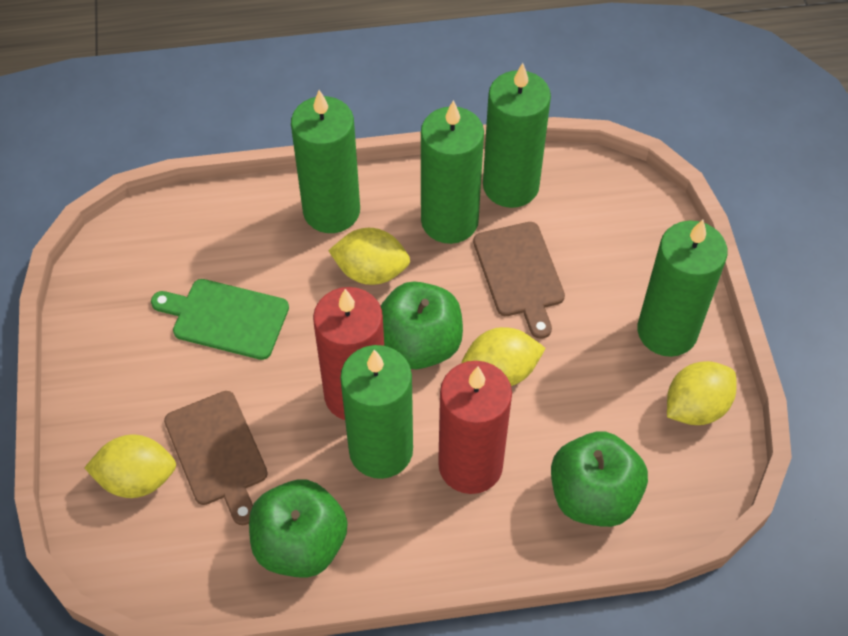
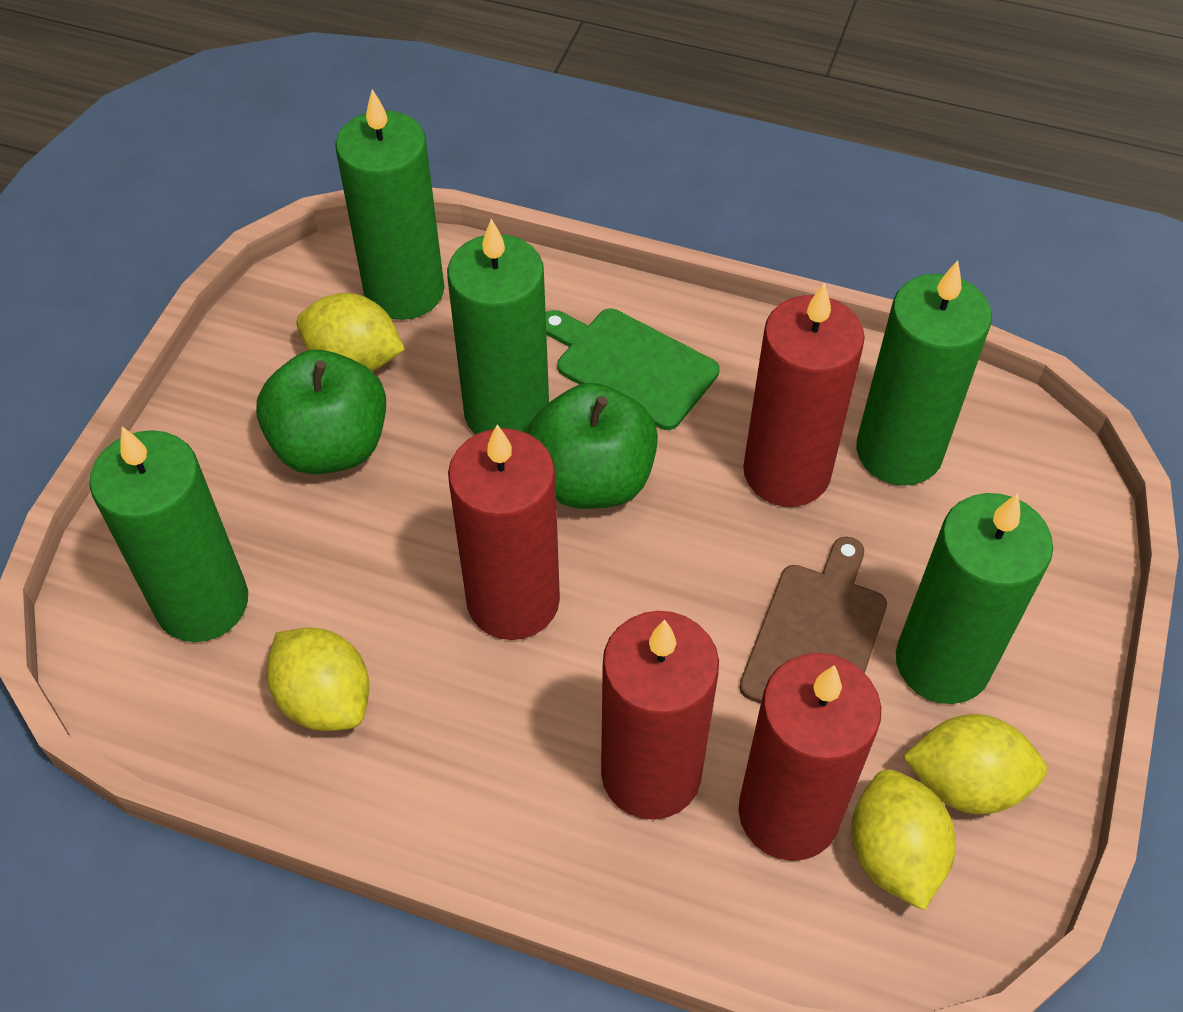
brown cutting board: [164,391,268,525] [473,222,565,339] = 2 -> [740,537,887,704] = 1
green apple: [249,480,348,578] [380,281,463,369] [551,432,648,527] = 3 -> [256,350,386,474] [528,383,658,509] = 2
red candle: [313,287,384,420] [438,361,512,494] = 2 -> [448,424,560,640] [601,611,719,820] [739,653,881,861] [743,283,865,507] = 4

